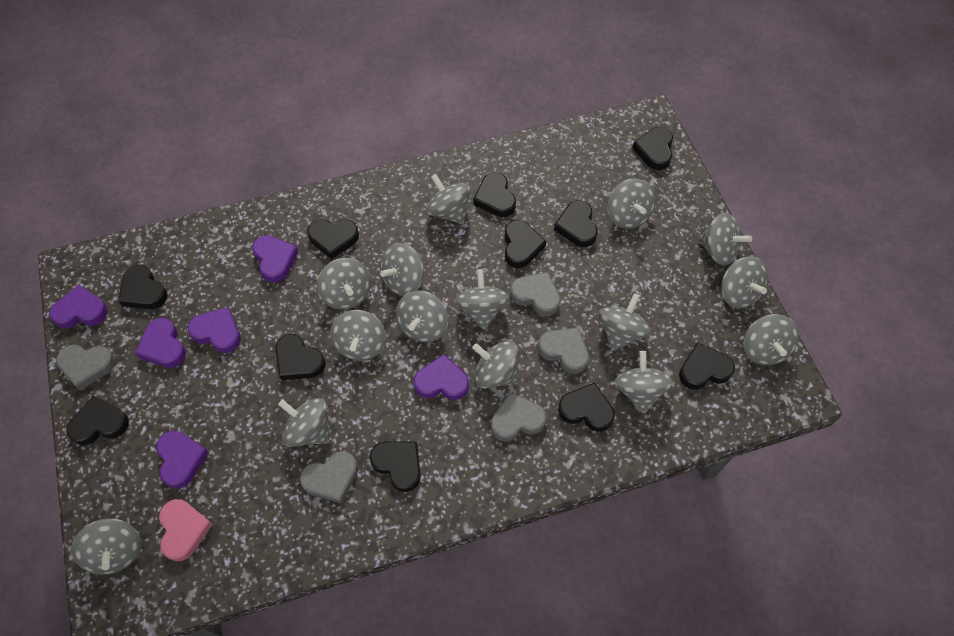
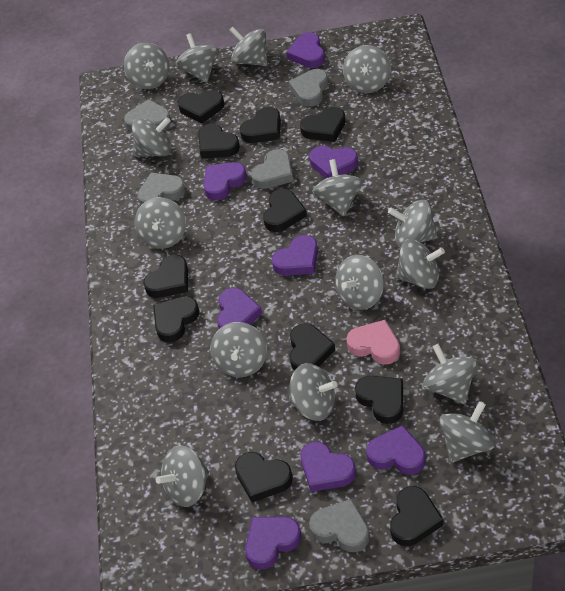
purple heart: [49,285,108,329] [135,318,186,368] [156,431,209,489] [188,307,241,353] [252,235,298,283] [414,354,469,400] = 6 -> [203,162,247,201] [217,288,262,329] [245,517,301,570] [272,235,318,276] [286,32,325,68] [300,442,356,492] [309,146,358,179] [366,425,425,475] = 8

